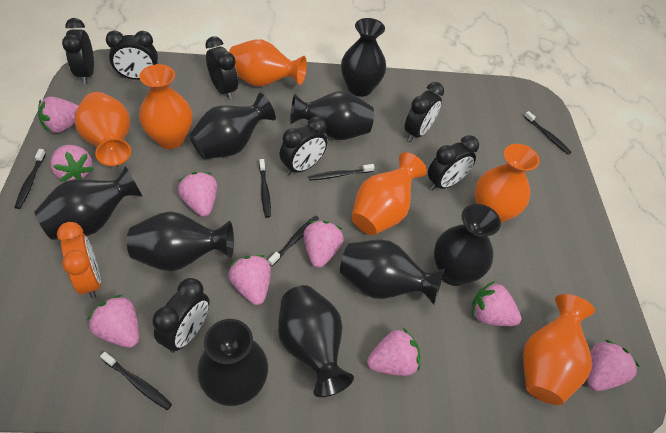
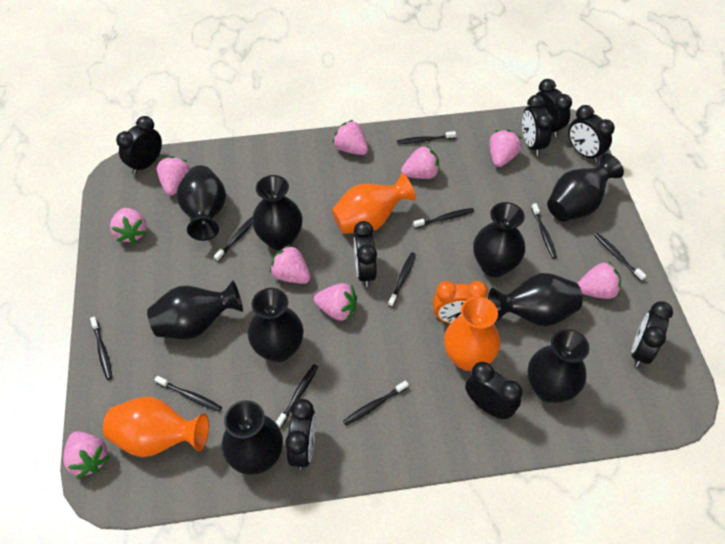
black clock: [62,18,94,84] [106,31,158,80] [152,278,210,353] [205,36,238,100] [280,117,327,175] [405,82,444,142] [428,135,479,191] = 7 -> [116,116,162,174] [285,399,316,470] [354,221,377,287] [465,362,522,419] [522,95,554,156] [536,79,572,137] [568,105,615,162] [632,301,673,367] = 8
black toothbrush: [14,149,46,209] [100,352,172,410] [259,159,271,218] [268,216,319,266] [308,164,375,181] [524,111,572,155] = 6 -> [90,316,112,380] [154,376,222,412] [214,216,253,262] [276,364,318,428] [343,380,408,426] [388,252,416,307] [397,131,456,144] [413,208,474,228] [531,203,557,259] [594,233,646,281] = 10
orange vase: [75,92,131,166] [139,64,192,149] [229,39,307,86] [351,152,427,235] [475,144,540,223] [523,294,595,405] = 6 -> [103,397,209,457] [332,173,416,234] [444,297,501,371] = 3

